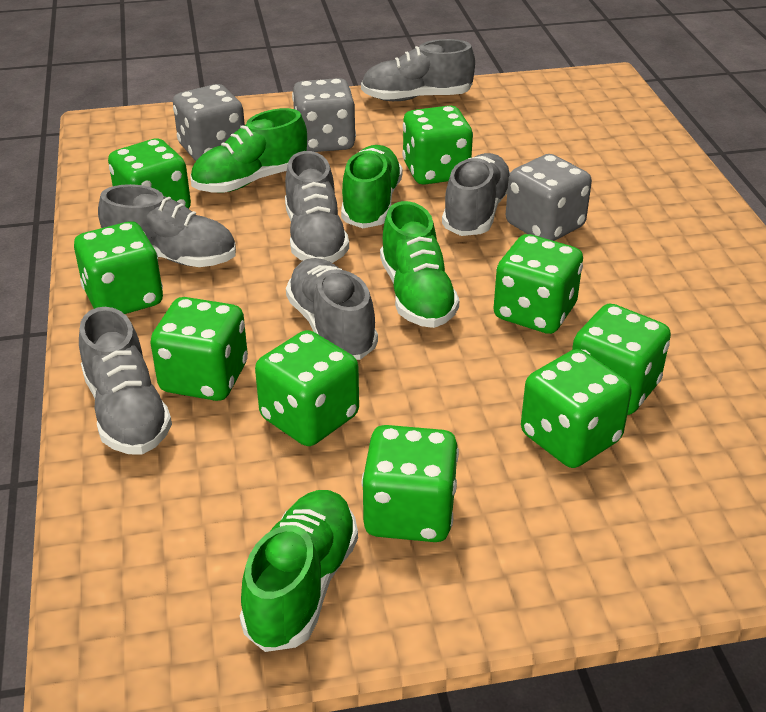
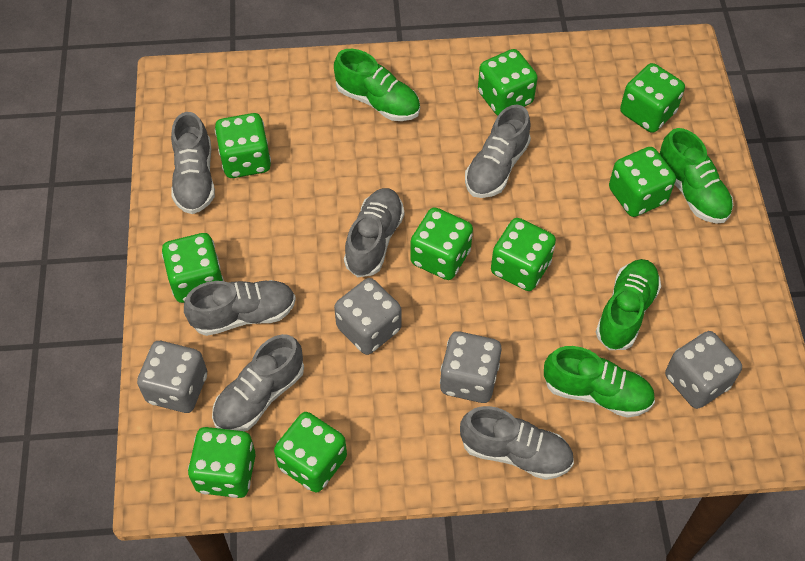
grey dice: [173,84,245,161] [292,78,356,152] [506,154,592,241] = 3 -> [137,341,207,413] [334,278,401,355] [440,331,502,403] [665,331,742,409] = 4

